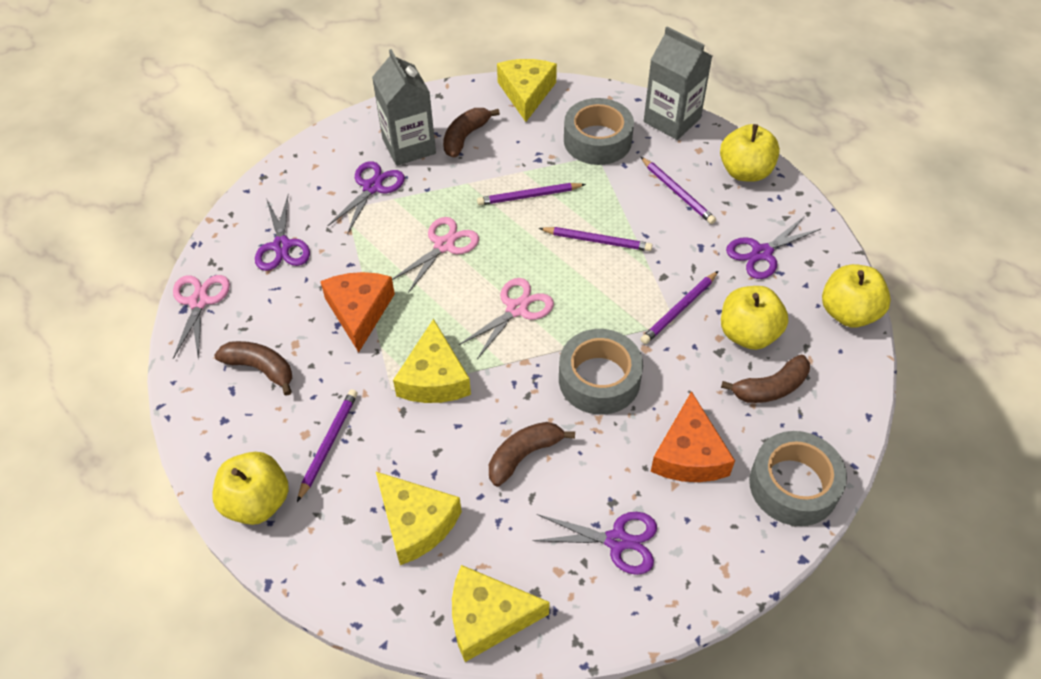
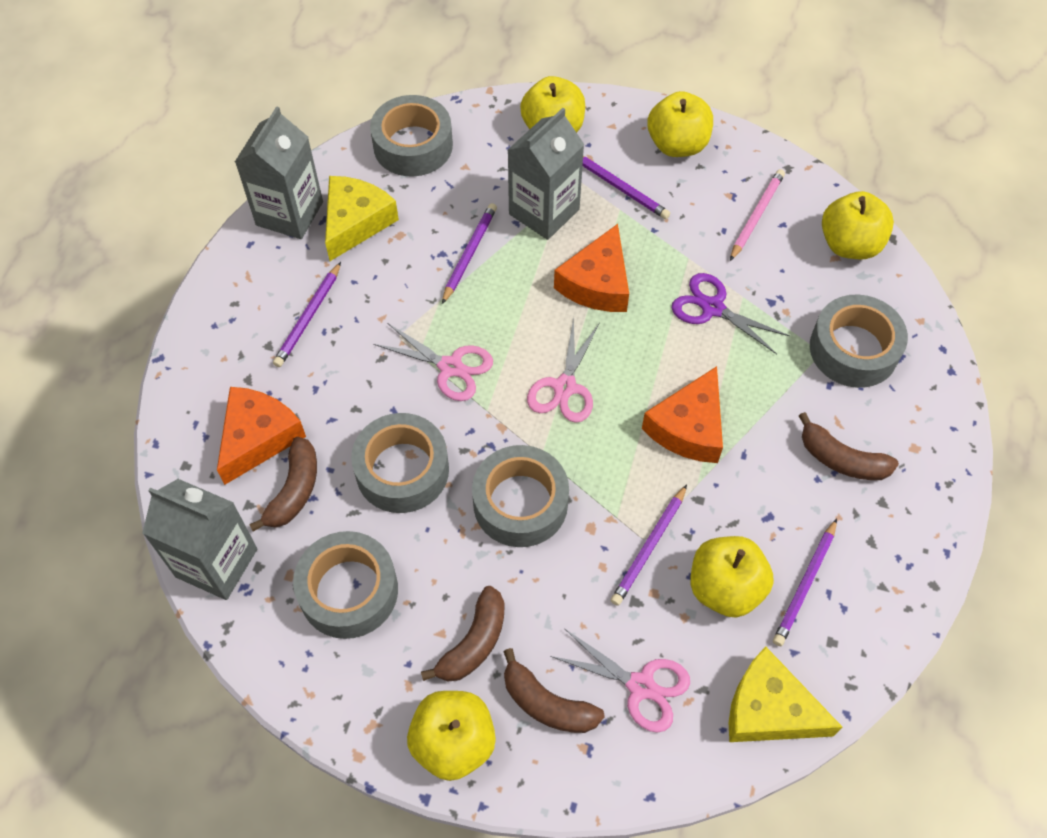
grey carton: [372,49,436,166] [644,27,712,140] = 2 -> [142,479,257,600] [235,106,323,239] [508,108,584,240] = 3
grey tape: [559,329,643,415] [564,98,634,165] [749,431,847,526] = 3 -> [293,531,398,639] [351,413,449,513] [370,95,453,177] [472,445,569,547] [810,295,908,388] = 5
orange cheese: [320,272,395,352] [651,391,735,482] = 2 -> [217,387,306,485] [554,224,629,312] [642,366,723,463] = 3
pink pencil: none = 0 -> [730,169,785,261] = 1
purple scissors: [255,195,310,271] [328,161,405,234] [532,512,657,575] [726,216,822,279] = 4 -> [672,273,790,354] = 1
yellow apple: [212,452,289,525] [720,124,780,182] [721,286,788,350] [822,264,891,328] = 4 -> [407,691,496,781] [520,76,585,133] [647,91,713,157] [690,536,774,618] [822,191,894,259] = 5
yellow cheese: [376,472,462,565] [393,319,471,403] [452,565,550,662] [497,59,557,122] = 4 -> [325,176,399,261] [729,647,843,742] = 2

